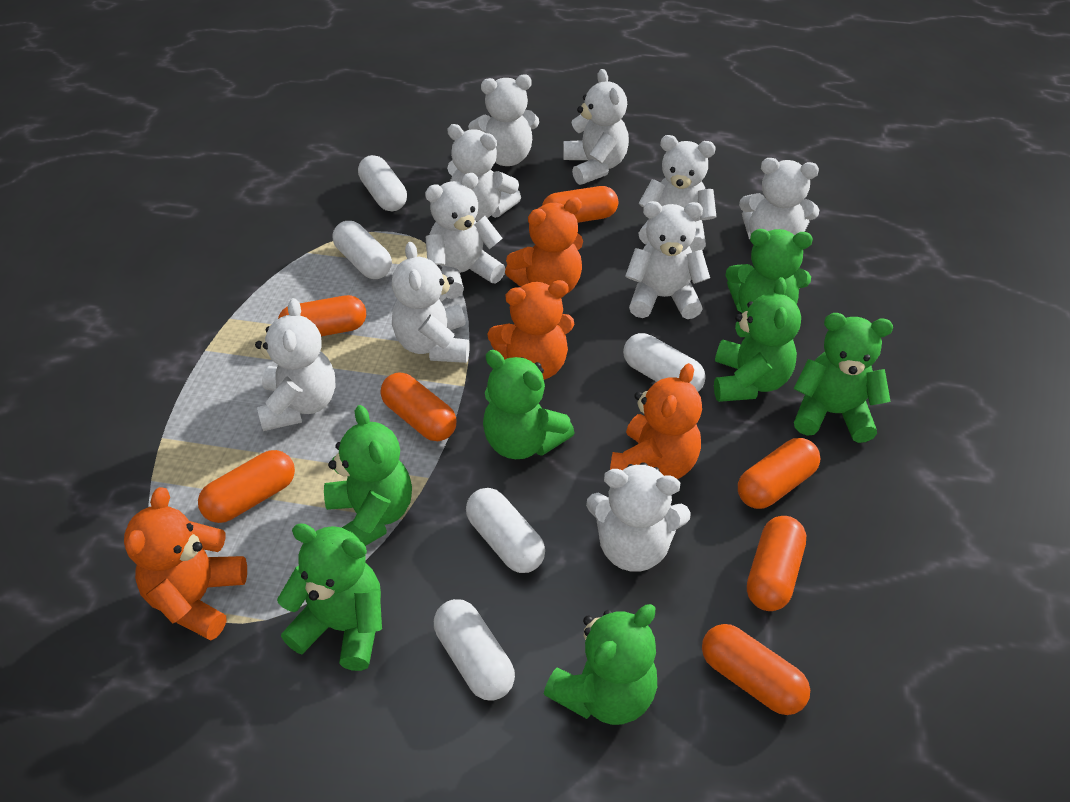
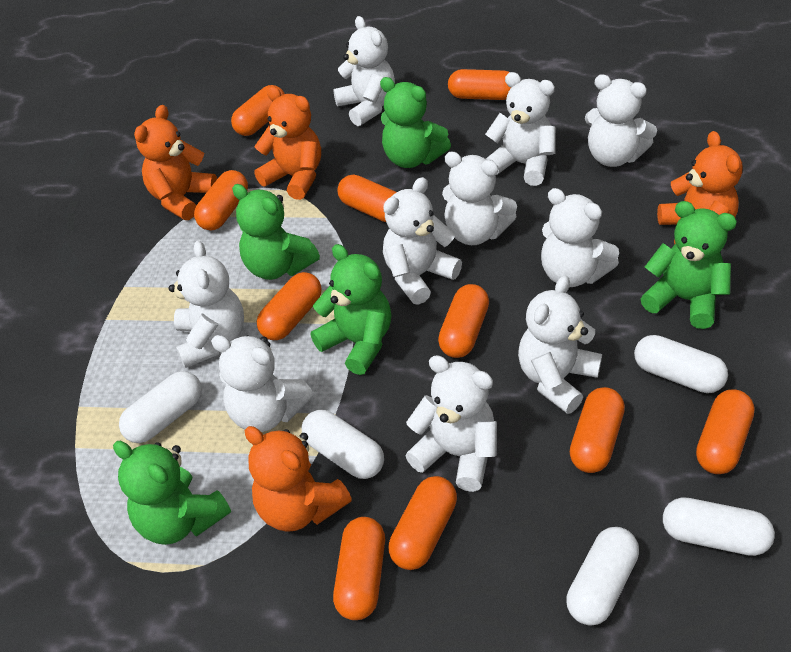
green teddy bear: [277,523,382,671] [324,405,412,546] [483,350,574,459] [544,604,657,725] [714,277,801,402] [726,229,813,313] [793,313,893,443] = 7 -> [113,441,231,545] [232,184,320,280] [311,244,391,375] [380,77,451,168] [641,201,737,329] = 5
orange capsule: [198,450,295,523] [278,295,366,336] [381,372,457,441] [542,186,618,223] [702,624,810,715] [738,438,820,509] [747,516,806,611] = 7 -> [194,170,248,230] [231,85,285,136] [257,272,322,340] [333,517,385,620] [337,175,397,222] [388,476,457,570] [438,284,489,358] [448,69,511,100] [570,387,625,473] [696,390,755,474] = 10

